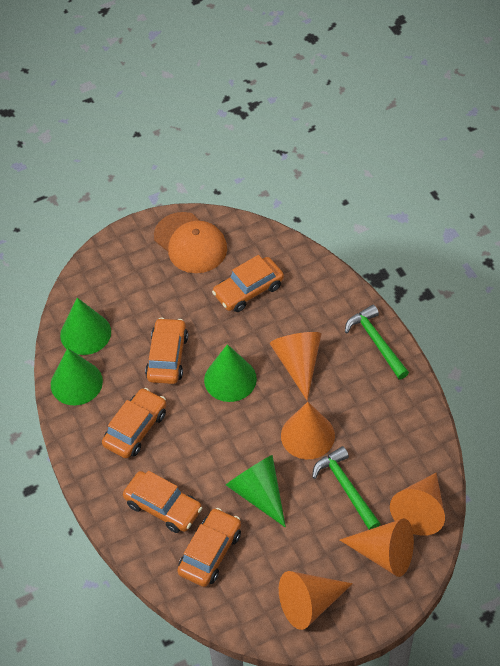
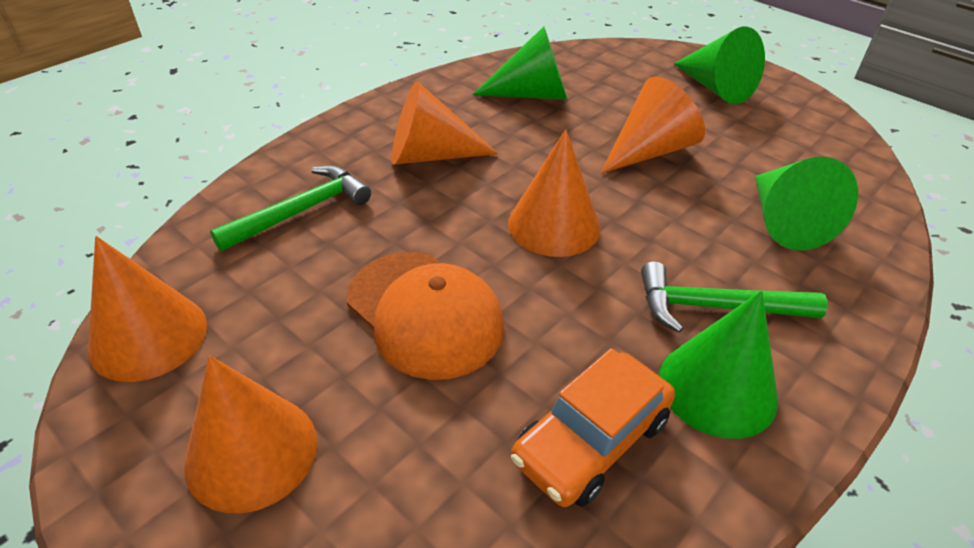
orange car: [102,388,166,458] [123,471,202,533] [145,318,188,384] [177,508,241,587] [212,255,284,312] = 5 -> [511,348,675,507] = 1

